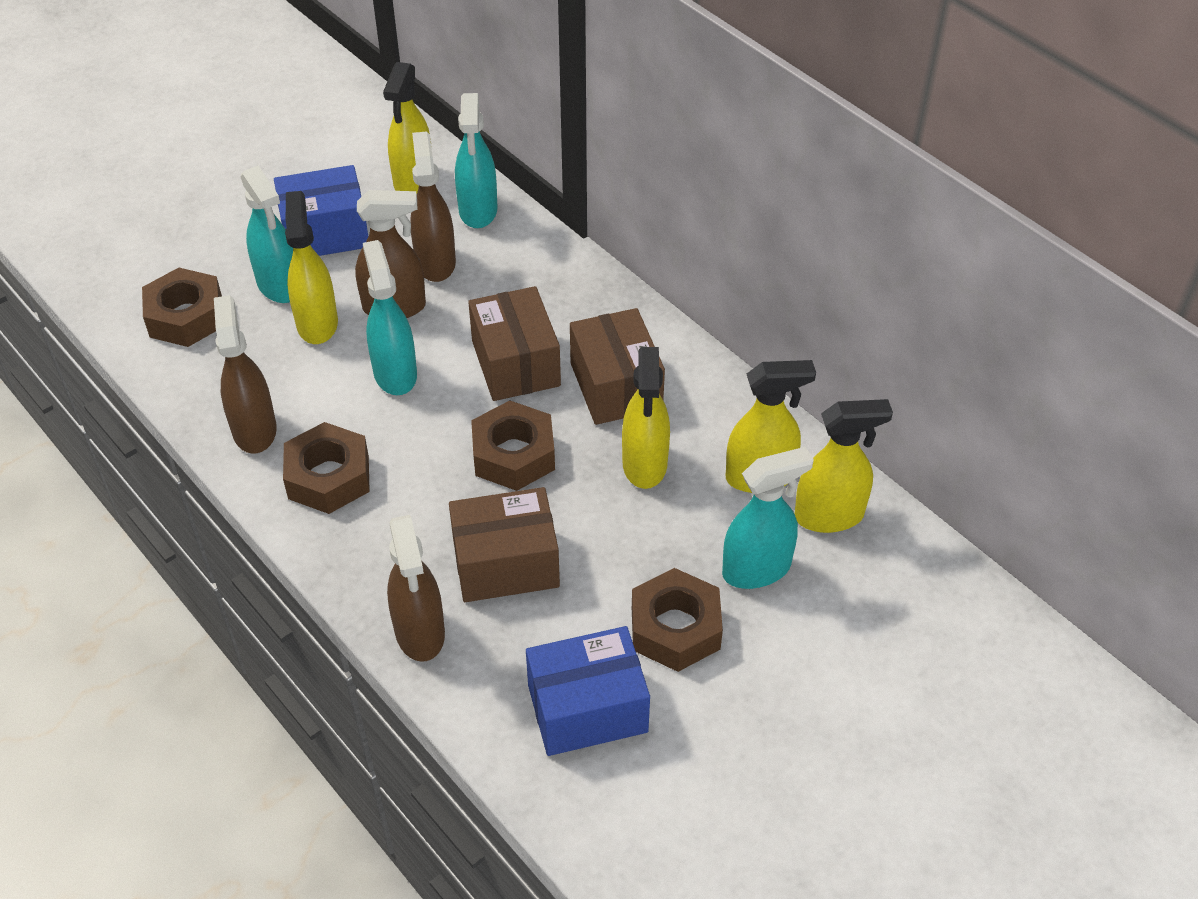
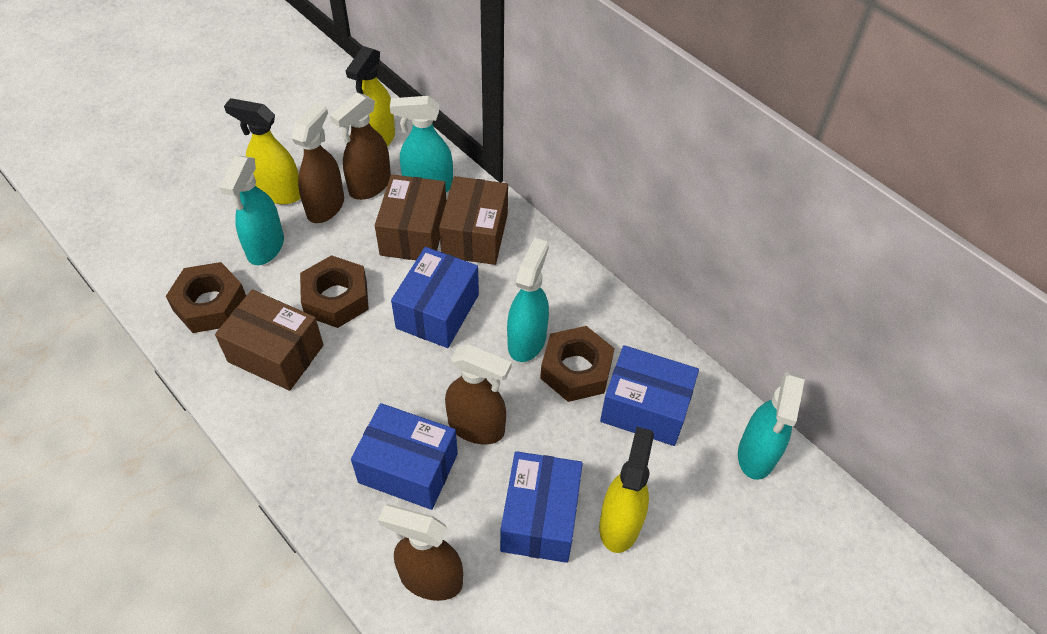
blue box: [274,165,369,256] [526,626,650,756] = 2 -> [351,403,458,510] [391,247,479,348] [500,451,583,563] [600,345,699,446] = 4
brown nut: [142,268,222,347] [283,422,370,514] [471,400,555,491] [632,568,723,672] = 4 -> [166,262,246,333] [300,255,369,328] [540,326,615,402] = 3
yellow spray bottle: [285,191,338,344] [383,62,432,194] [622,347,670,489] [726,360,816,493] [794,399,893,533] = 5 -> [224,98,301,204] [346,46,395,147] [599,427,654,553] = 3

